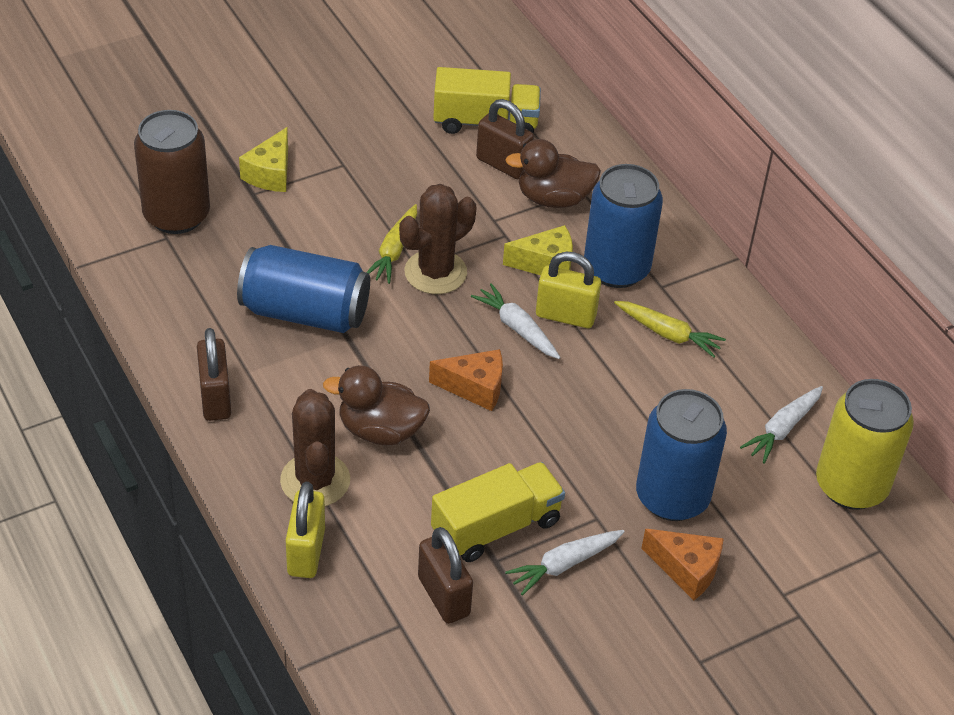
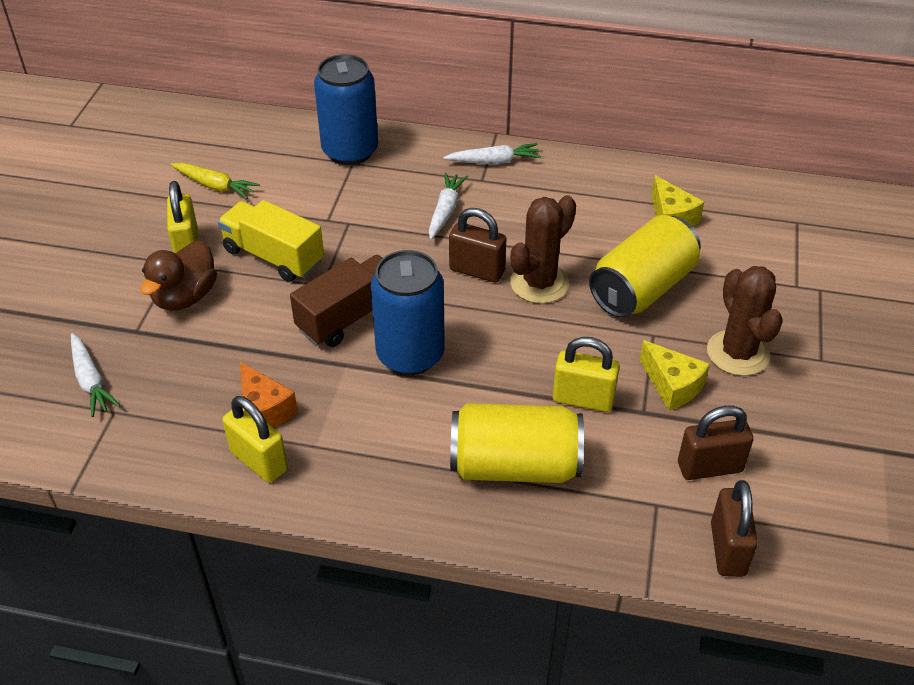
blue can: [237,245,370,333] [584,164,663,288] [636,389,727,521] = 3 -> [314,54,378,165] [371,250,445,375] = 2
brown can: [134,110,210,234] = 1 -> none = 0
brown duck: [323,365,430,446] [505,139,601,208] = 2 -> [140,241,217,311] = 1
brown truck: none = 0 -> [290,255,383,347] = 1
orange cheese: [429,349,503,411] [641,529,724,600] = 2 -> [240,362,298,428] = 1
yellow can: [816,379,914,510] = 1 -> [450,403,584,483] [589,215,701,318] = 2
yellow carrot: [366,204,417,284] [614,301,726,358] = 2 -> [170,163,260,199] = 1
yellow padlock: [286,482,325,578] [536,251,601,328] = 2 -> [167,181,198,253] [222,396,288,483] [553,337,620,412] = 3
yellow truck: [431,462,565,562] [433,67,541,134] = 2 -> [218,200,324,282] = 1

